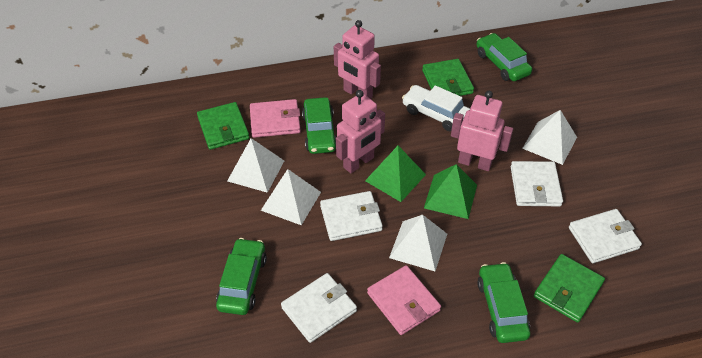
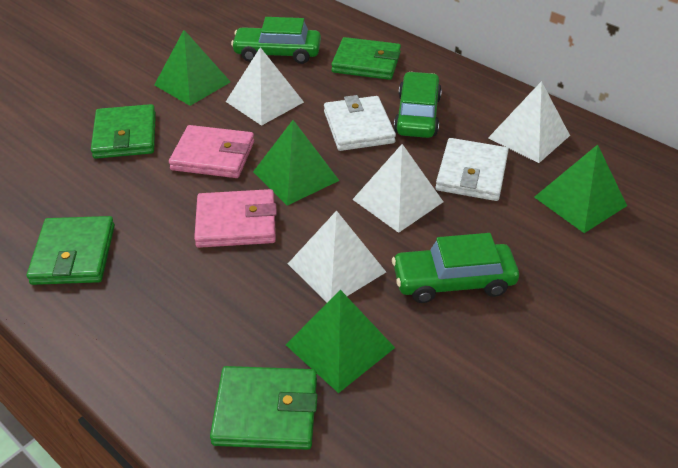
green car: [216,238,267,315] [302,97,336,154] [476,33,532,81] [477,262,530,343] = 4 -> [231,17,321,64] [392,233,519,303] [394,72,442,138] = 3
green pyramid: [365,146,426,202] [424,164,477,219] = 2 -> [154,30,231,106] [253,120,340,206] [286,290,395,393] [534,145,627,233] = 4
green wallet: [197,102,250,150] [422,59,474,96] [534,254,605,323] = 3 -> [27,216,115,285] [91,104,156,159] [210,366,318,450] [331,37,401,80] = 4
pink robot: [334,20,381,99] [336,90,385,173] [451,91,513,171] = 3 -> none = 0
white car: [402,85,470,131] = 1 -> none = 0
white wallet: [281,273,357,343] [320,191,383,241] [511,161,563,206] [569,209,642,263] = 4 -> [324,95,396,151] [435,138,509,201] = 2

